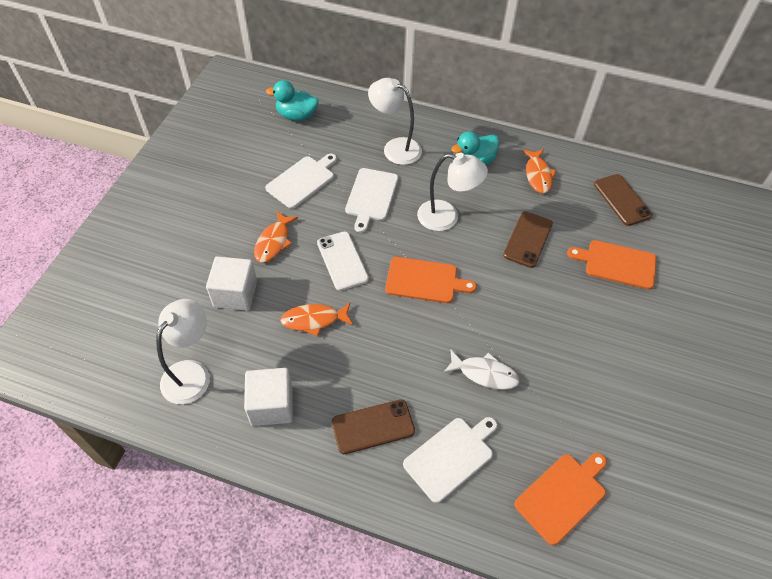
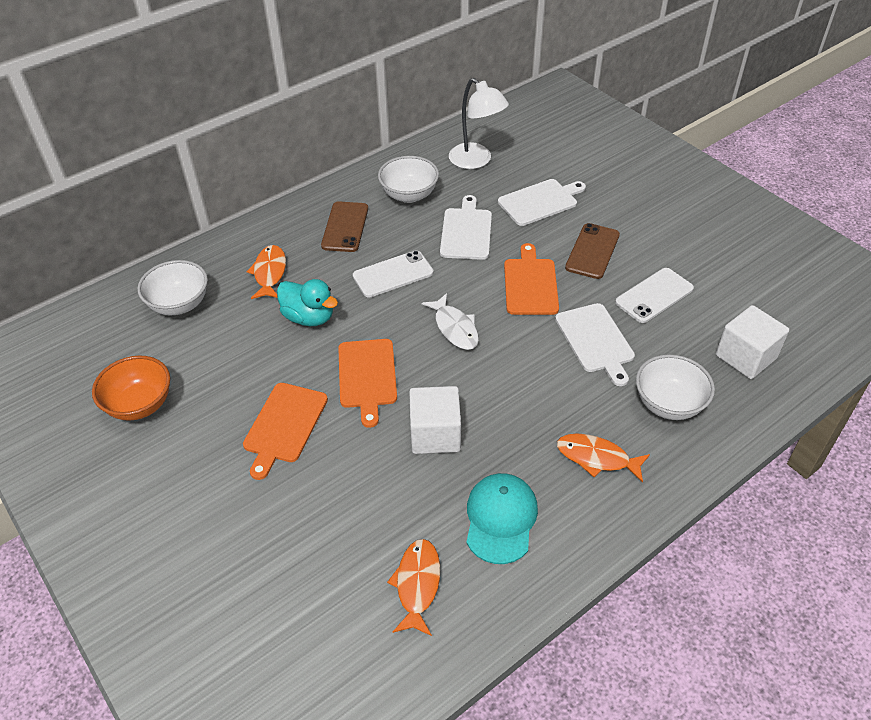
brown phone: [332,399,415,454] [503,211,553,268] [594,174,652,226] = 3 -> [321,202,368,252] [565,223,620,279] = 2
orange bowl: none = 0 -> [92,356,170,421] = 1
turquoise cap: none = 0 -> [466,473,538,564] = 1
turquoise duck: [266,80,319,121] [451,131,499,165] = 2 -> [277,279,338,326] = 1
white bowl: none = 0 -> [137,260,208,316] [378,156,439,203] [636,354,715,420] = 3
white lamp: [156,299,210,404] [368,78,422,165] [417,153,488,231] = 3 -> [449,78,509,169] = 1
white phone: [317,231,369,291] = 1 -> [353,250,434,298] [615,268,694,323] = 2

